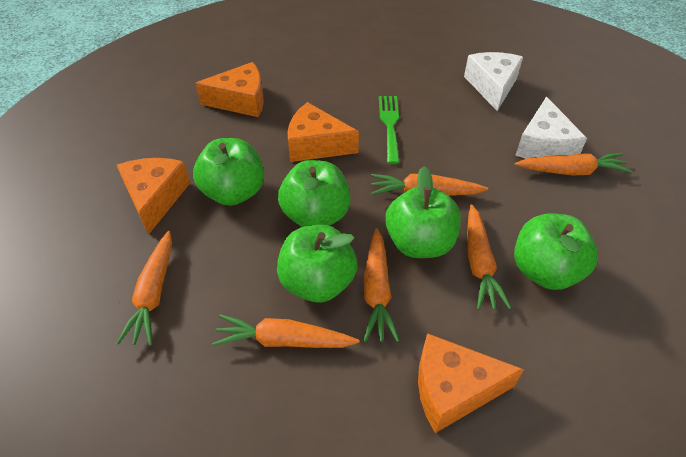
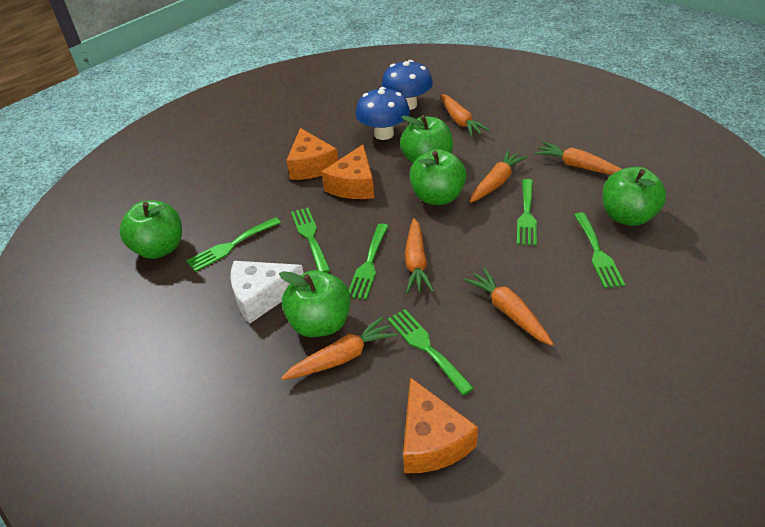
blue mushroom: none = 0 -> [356,87,410,140] [381,60,433,110] = 2
green fork: [379,96,400,164] = 1 -> [187,217,281,272] [291,208,330,273] [349,223,388,300] [388,309,474,396] [517,179,537,246] [574,212,625,288] = 6
orange cheese: [117,158,190,235] [195,62,264,117] [288,102,359,162] [418,333,524,433] = 4 -> [286,128,338,180] [321,144,374,199] [403,377,478,473] = 3
white cheese: [464,52,523,111] [515,97,587,159] = 2 -> [230,261,304,324] = 1

